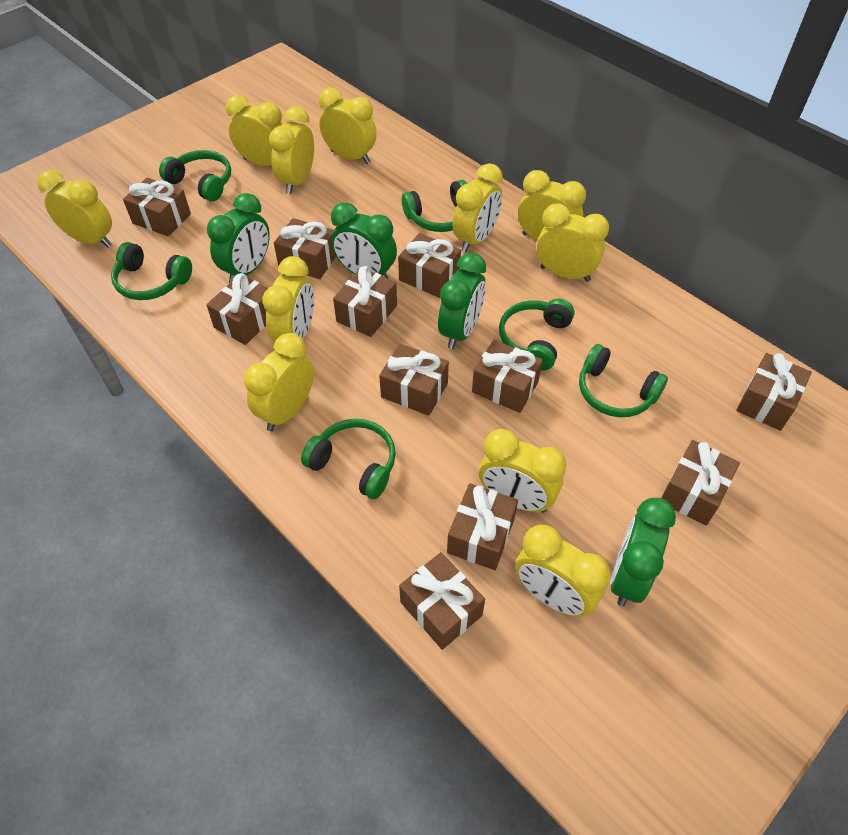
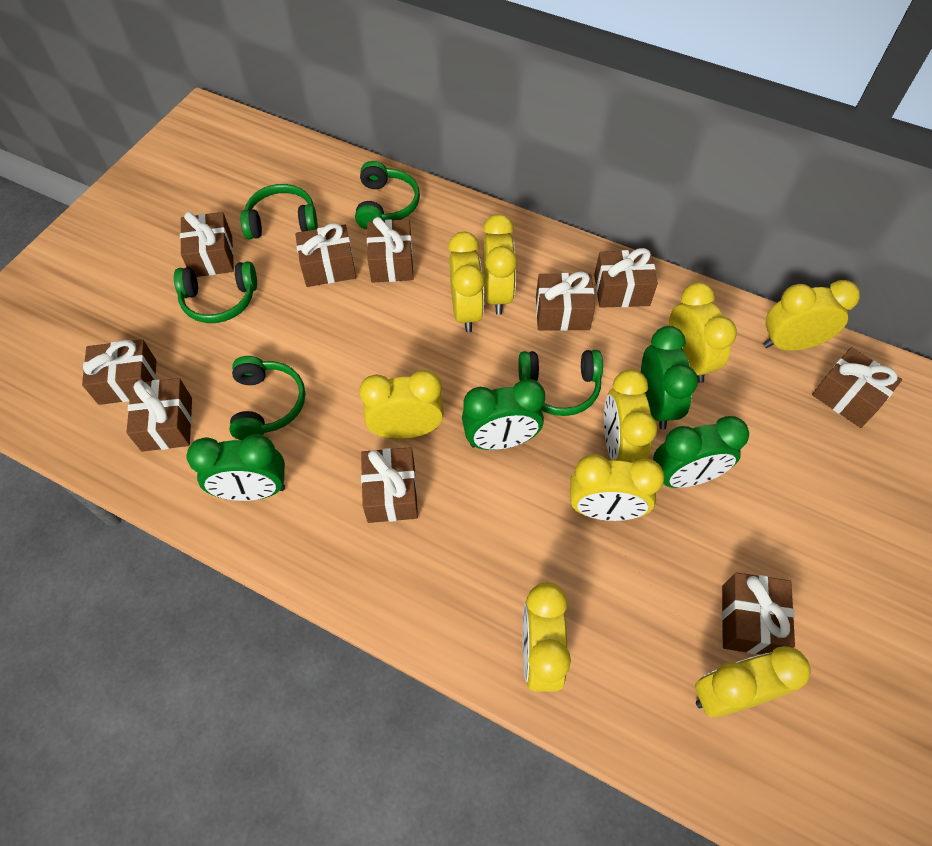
brown gift: [123,177,191,237] [206,273,268,345] [274,218,336,279] [333,266,397,337] [379,344,449,416] [398,233,461,298] [399,552,485,650] [447,483,518,570] [472,340,543,413] [661,440,740,526] [736,353,812,431] = 11 -> [82,339,156,405] [126,378,192,452] [180,212,234,277] [295,223,356,287] [361,447,418,523] [367,217,414,283] [536,271,595,331] [594,248,658,308] [722,572,795,655] [812,347,902,428] = 10
green headphones: [111,242,192,300] [159,150,231,201] [301,419,396,499] [402,180,467,232] [499,299,575,371] [579,344,668,417] = 6 -> [174,261,257,323] [230,356,305,440] [240,184,318,239] [355,161,420,229] [518,350,603,416] = 5
yellow clock: [37,170,112,248] [226,95,282,166] [244,333,314,431] [262,256,314,342] [269,106,314,194] [319,88,377,164] [453,163,503,252] [479,429,567,513] [515,525,610,617] [518,170,586,241] [537,203,609,282] = 11 -> [359,370,444,439] [448,232,485,332] [483,214,517,315] [523,582,571,692] [570,454,664,521] [604,369,657,463] [669,282,737,383] [695,646,811,717] [763,280,860,351] = 9

